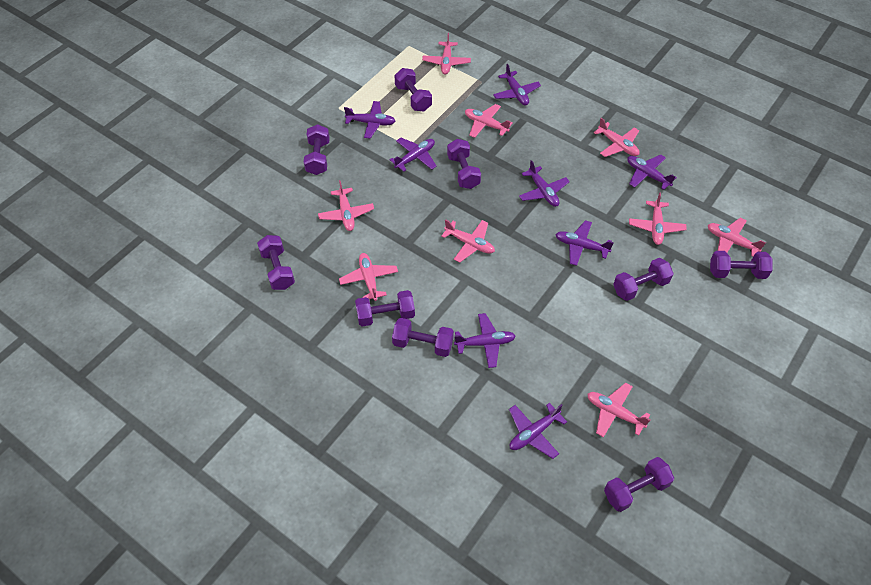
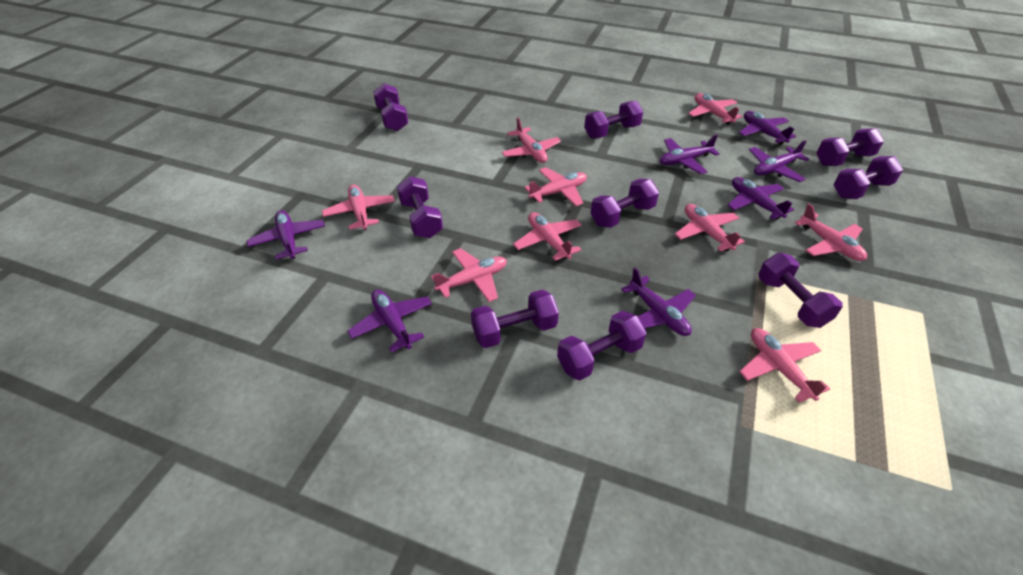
purple plane: [344,101,395,139] [390,138,437,172] [454,313,516,368] [493,64,541,106] [509,403,567,459] [519,160,570,207] [555,220,614,266] [627,154,677,190] = 8 -> [247,210,325,260] [347,289,432,353] [621,268,696,336] [660,135,719,174] [727,177,794,219] [739,111,796,145] [749,140,810,182] = 7

